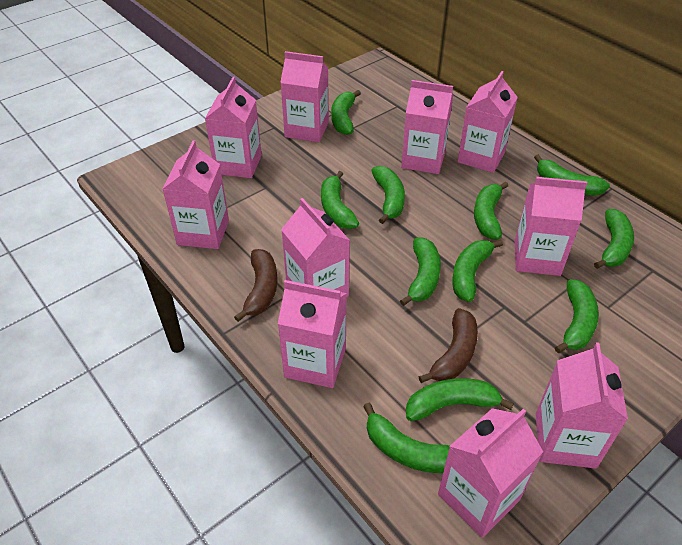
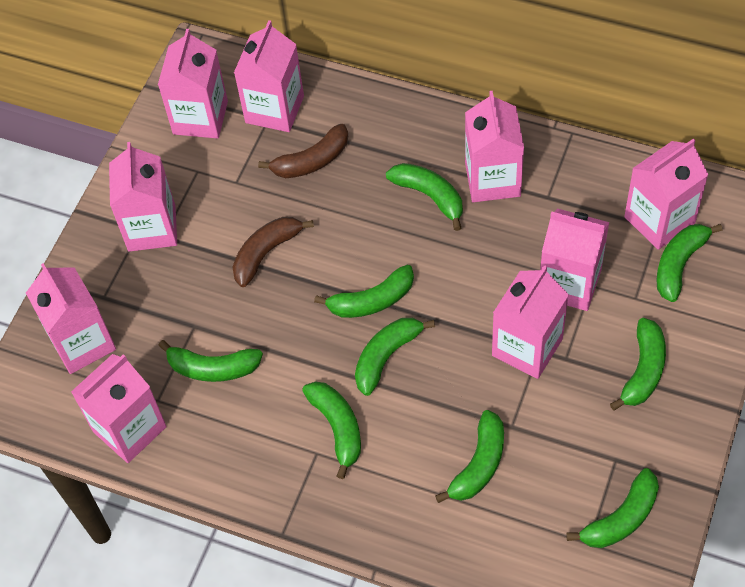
green banana: [321,171,359,229] [331,90,361,135] [363,403,450,473] [371,166,405,224] [400,237,441,306] [406,378,514,421] [452,240,503,302] [474,182,508,239] [534,154,610,196] [555,279,599,353] [594,209,634,269] = 11 -> [158,340,263,382] [302,381,361,479] [314,265,414,318] [355,318,435,396] [386,163,463,231] [435,410,504,503] [566,468,659,548] [610,318,666,410] [656,224,723,302] = 9
pink carton: [163,140,229,249] [205,77,262,178] [278,280,347,388] [280,51,329,142] [281,198,350,297] [401,80,453,174] [438,408,543,538] [458,71,518,173] [515,177,587,276] [536,342,628,469] = 10 -> [26,263,116,374] [71,354,167,463] [109,142,177,252] [158,29,228,139] [234,20,304,132] [465,91,524,202] [492,265,569,379] [540,208,609,311] [624,139,709,250] = 9

